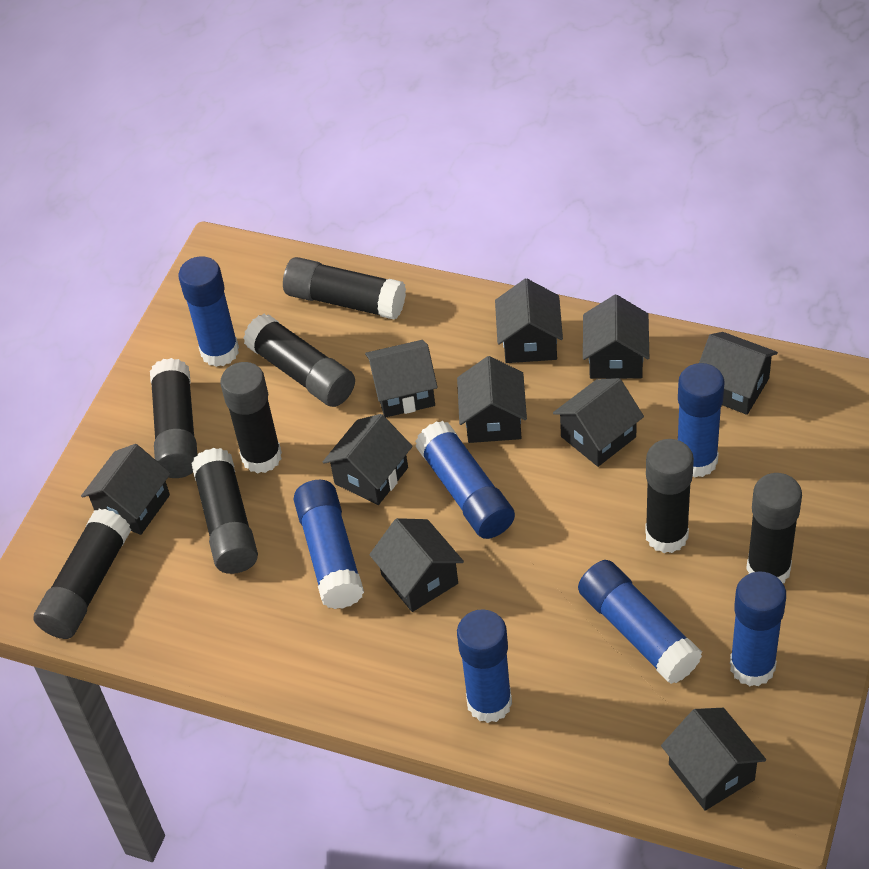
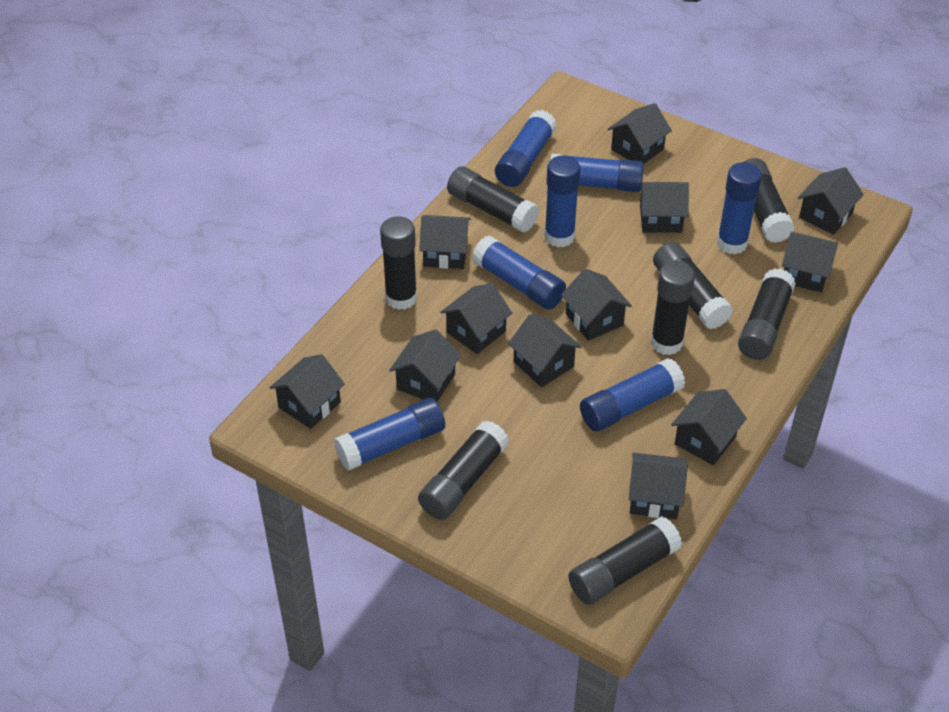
black house: [81,444,171,535] [323,414,413,505] [365,340,438,418] [369,518,464,612] [457,356,527,443] [495,278,563,363] [553,378,644,467] [583,295,649,379] [661,708,766,811] [699,332,778,415] = 10 -> [269,354,345,429] [389,329,461,402] [419,215,471,269] [440,283,512,354] [508,314,582,387] [561,269,632,341] [608,103,672,164] [629,453,688,519] [639,182,689,233] [671,389,747,465] [782,232,838,293] [798,167,864,235] = 12

